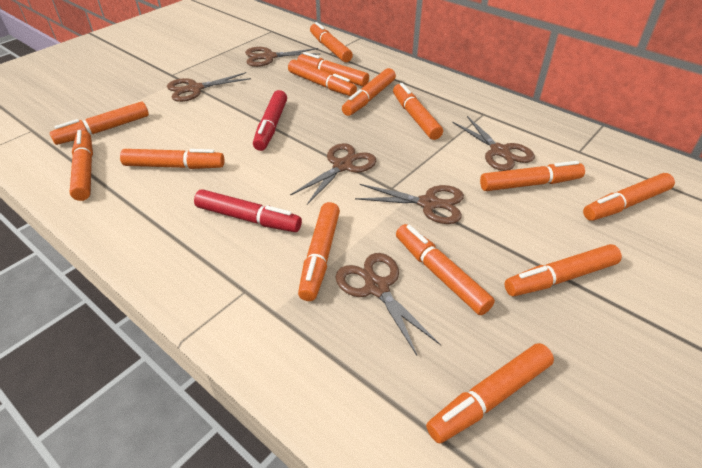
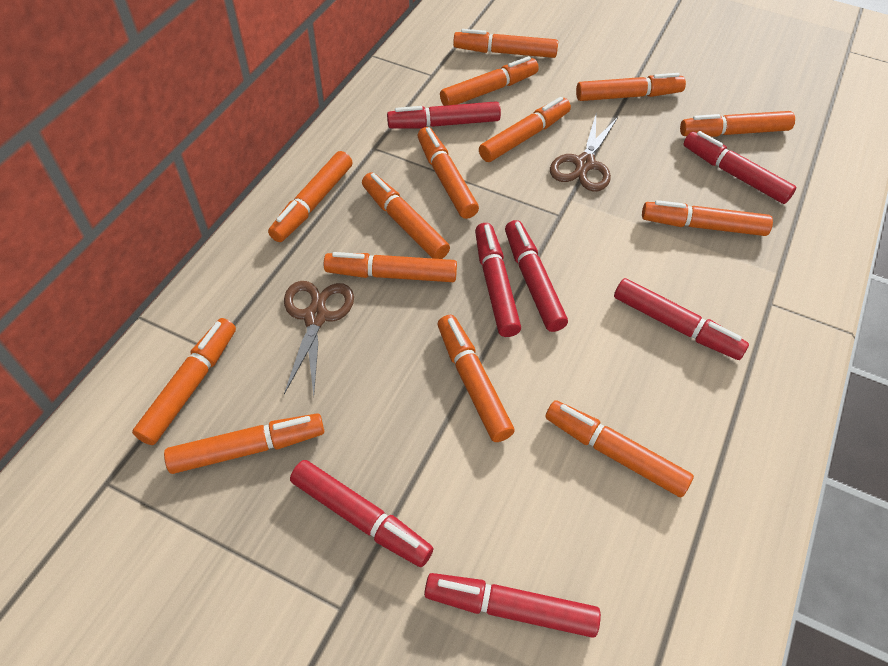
brown scissors: [167,72,251,102] [245,47,320,67] [290,143,376,205] [336,253,441,355] [355,184,464,224] [452,116,535,171] = 6 -> [284,281,354,395] [550,115,618,192] = 2
red marker: [194,189,302,232] [253,90,287,151] = 2 -> [290,460,434,567] [387,101,501,129] [424,573,601,638] [475,223,521,337] [505,220,568,332] [614,278,749,360] [684,131,796,204] = 7

